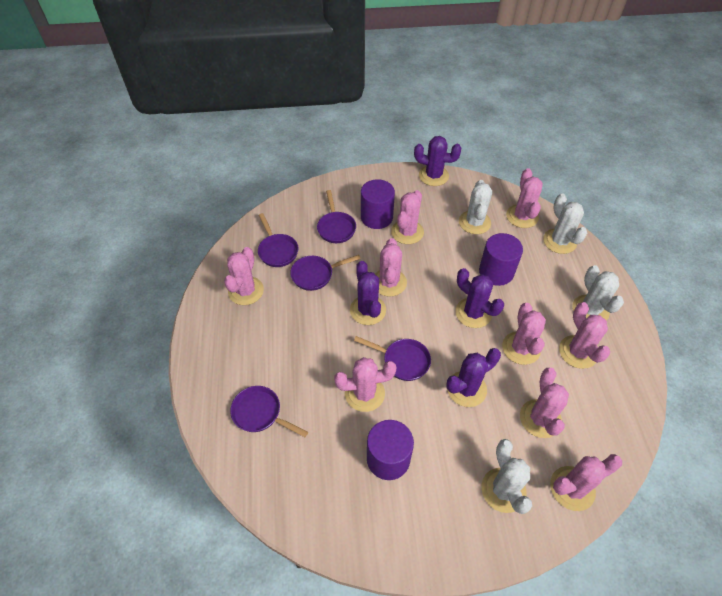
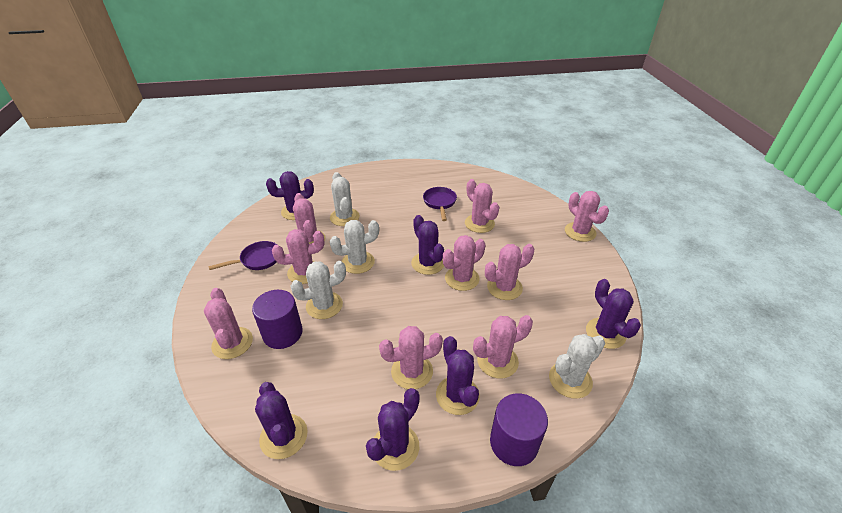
purple cactus: [350,261,386,325] [414,136,461,186] [446,348,501,407] [455,268,504,328] = 4 -> [255,382,308,459] [266,171,314,220] [366,388,419,471] [411,215,444,275] [436,336,480,415] [586,279,641,349] = 6
purple cylinder: [361,179,395,229] [367,420,414,480] [479,233,523,286] = 3 -> [252,290,303,349] [490,393,548,466] = 2
purple pan: [230,386,308,437] [258,213,298,267] [290,255,361,291] [317,190,356,243] [354,336,431,381] = 5 -> [208,241,277,270] [423,187,457,221] = 2

